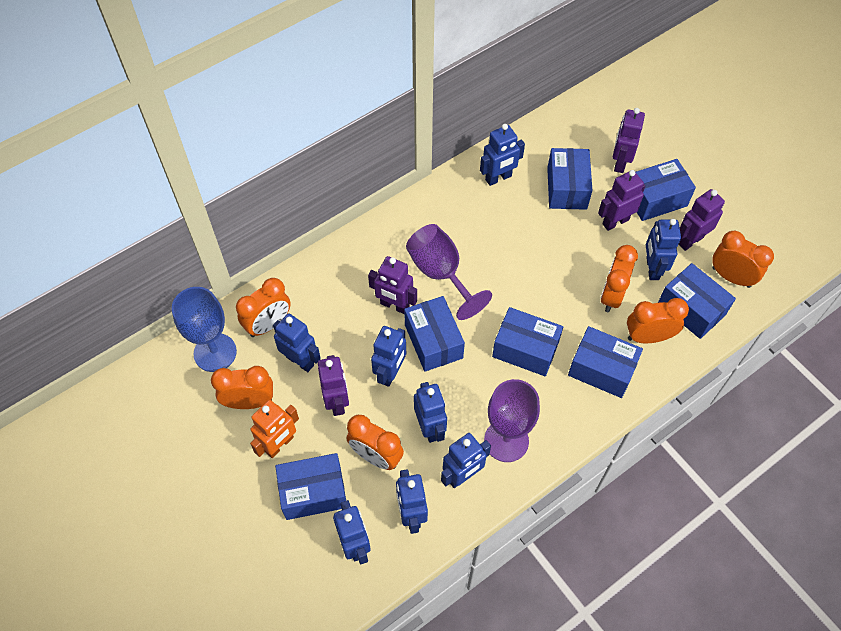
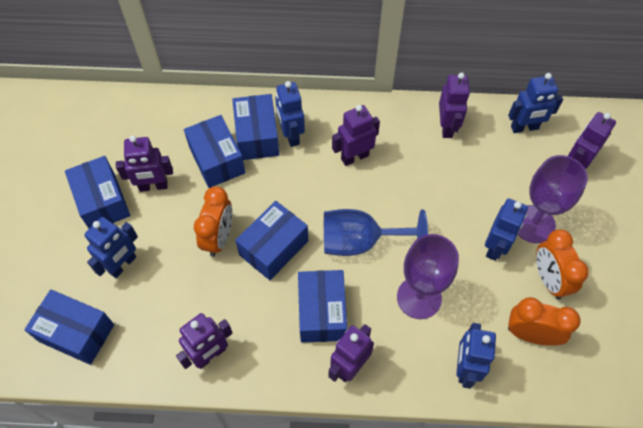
blue box: [275,453,346,520] [404,296,465,372] [492,307,563,376] [547,148,592,210] [568,326,643,398] [636,159,696,221] [658,263,736,339] = 7 -> [24,290,114,365] [65,156,130,229] [184,115,245,188] [232,94,279,160] [235,201,308,280] [298,270,347,343] = 6
blue robot: [273,313,321,372] [333,500,371,564] [371,326,406,387] [396,469,428,534] [414,382,447,443] [441,433,491,488] [480,124,525,186] [646,219,681,280] = 8 -> [84,217,138,278] [275,81,305,147] [456,323,496,389] [485,198,528,261] [508,73,563,133] = 5
orange clock: [211,366,273,409] [236,278,291,337] [346,415,404,470] [601,245,638,312] [627,298,689,343] [712,231,774,288] = 6 -> [194,186,232,257] [508,297,580,346] [536,229,589,300] = 3
orange robot: [250,400,299,458] = 1 -> none = 0
purple robot: [318,355,349,416] [368,256,417,314] [598,170,645,231] [613,108,645,173] [678,189,725,251] = 5 -> [116,135,173,192] [176,313,233,369] [328,324,374,382] [332,105,380,166] [439,72,470,138] [568,112,616,169] = 6

